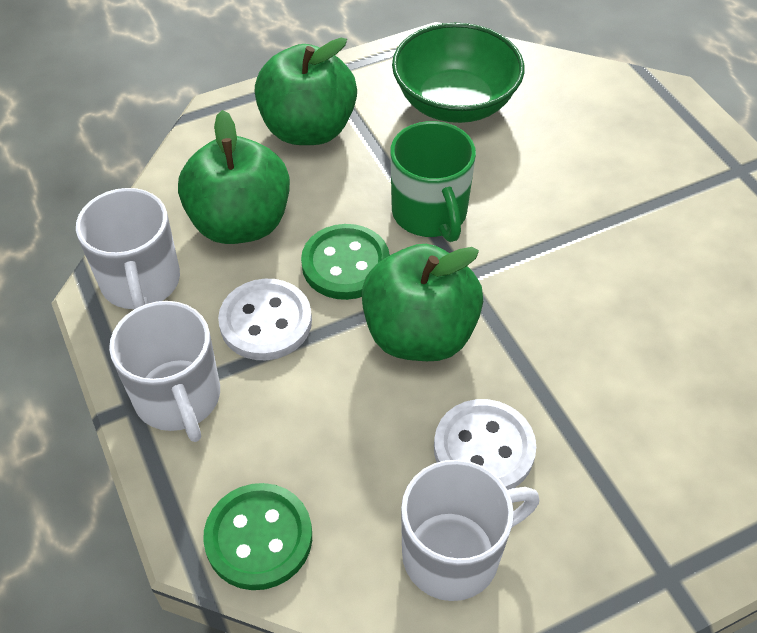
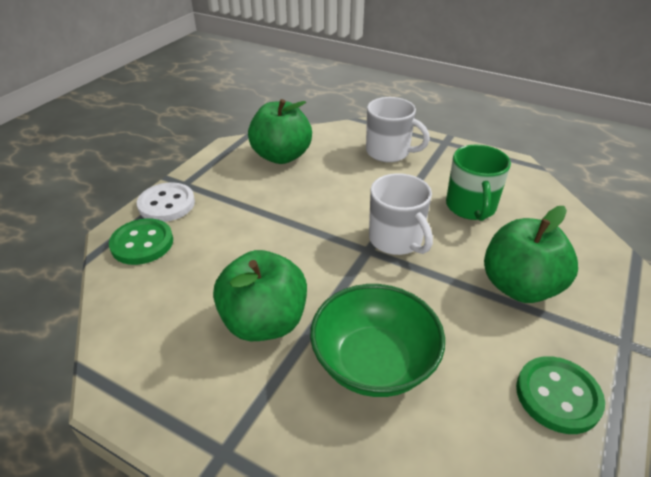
white button: [218,279,312,360] [434,399,536,490] = 2 -> [137,182,195,222] = 1
white mug: [76,188,180,309] [109,301,220,442] [401,460,539,601] = 3 -> [366,97,430,162] [369,173,433,255] = 2

